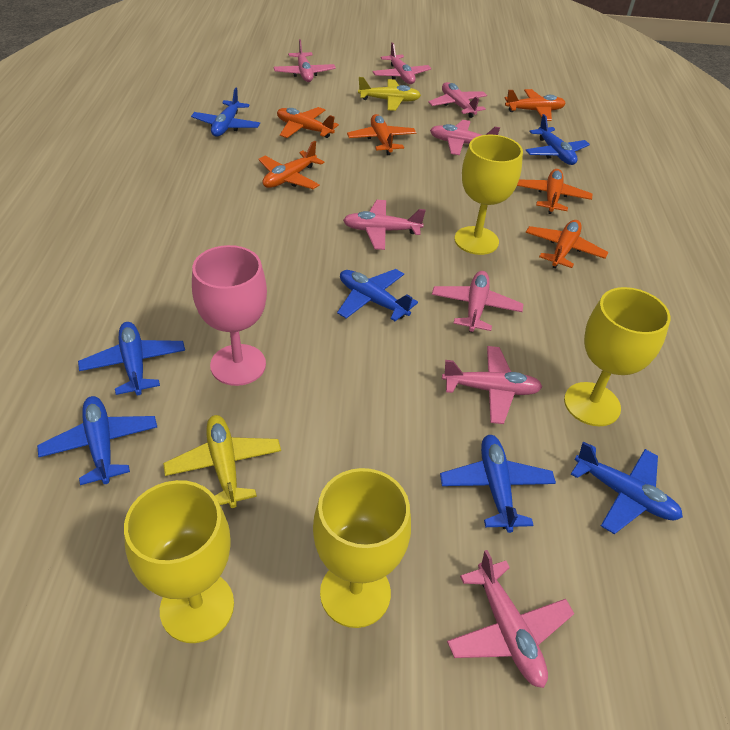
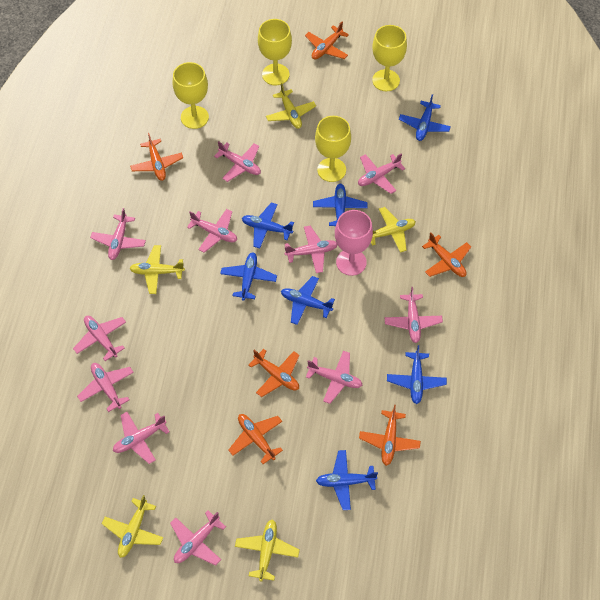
pink plane: [274,39,336,82] [343,200,426,250] [372,42,432,84] [428,82,487,118] [430,120,500,155] [432,271,523,332] [442,346,542,424] [447,550,574,688] = 8 -> [73,316,126,361] [77,363,134,412] [90,208,146,260] [113,412,169,464] [170,510,226,566] [187,209,237,253] [214,141,261,182] [285,225,337,273] [306,351,362,404] [358,153,405,194] [385,287,443,343] = 11
yellow plane: [163,415,281,508] [358,77,421,111] = 2 -> [102,495,163,558] [129,245,185,294] [235,519,300,582] [266,83,316,129] [371,207,416,253] = 5

